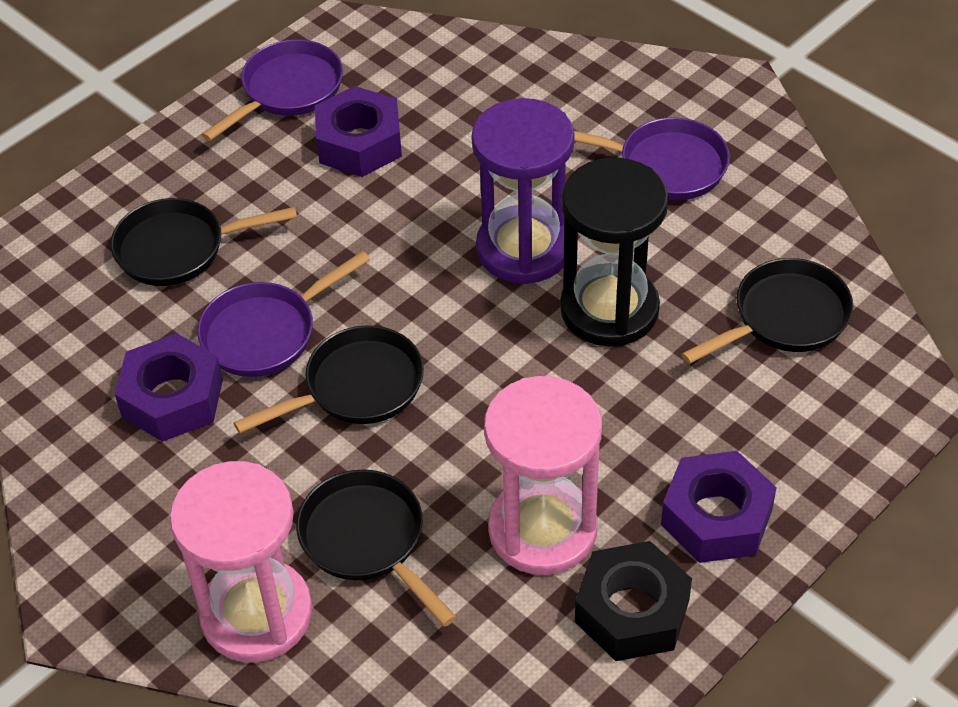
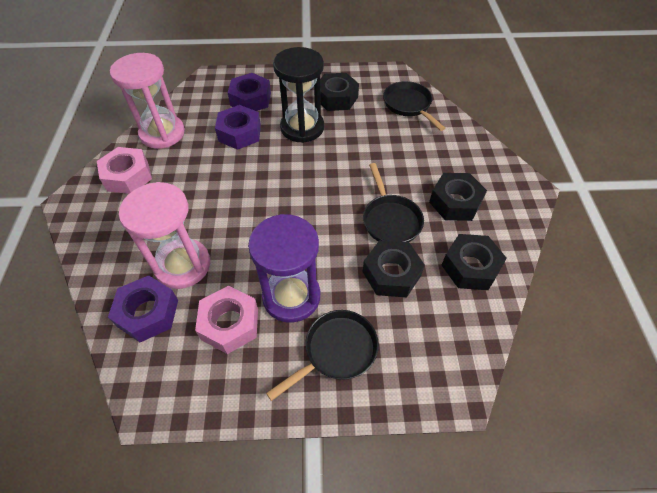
black nut: [575,541,692,661] = 1 -> [320,73,359,111] [363,240,425,297] [429,173,487,221] [442,234,507,290] = 4
black pan: [111,198,297,286] [233,325,424,434] [296,469,457,626] [681,258,853,364] = 4 -> [266,310,379,401] [363,163,424,242] [383,81,445,131] = 3
pink nut: none = 0 -> [97,147,152,194] [195,286,258,354] = 2
purple pan: [197,251,370,377] [202,39,343,141] [574,117,730,200] = 3 -> none = 0

